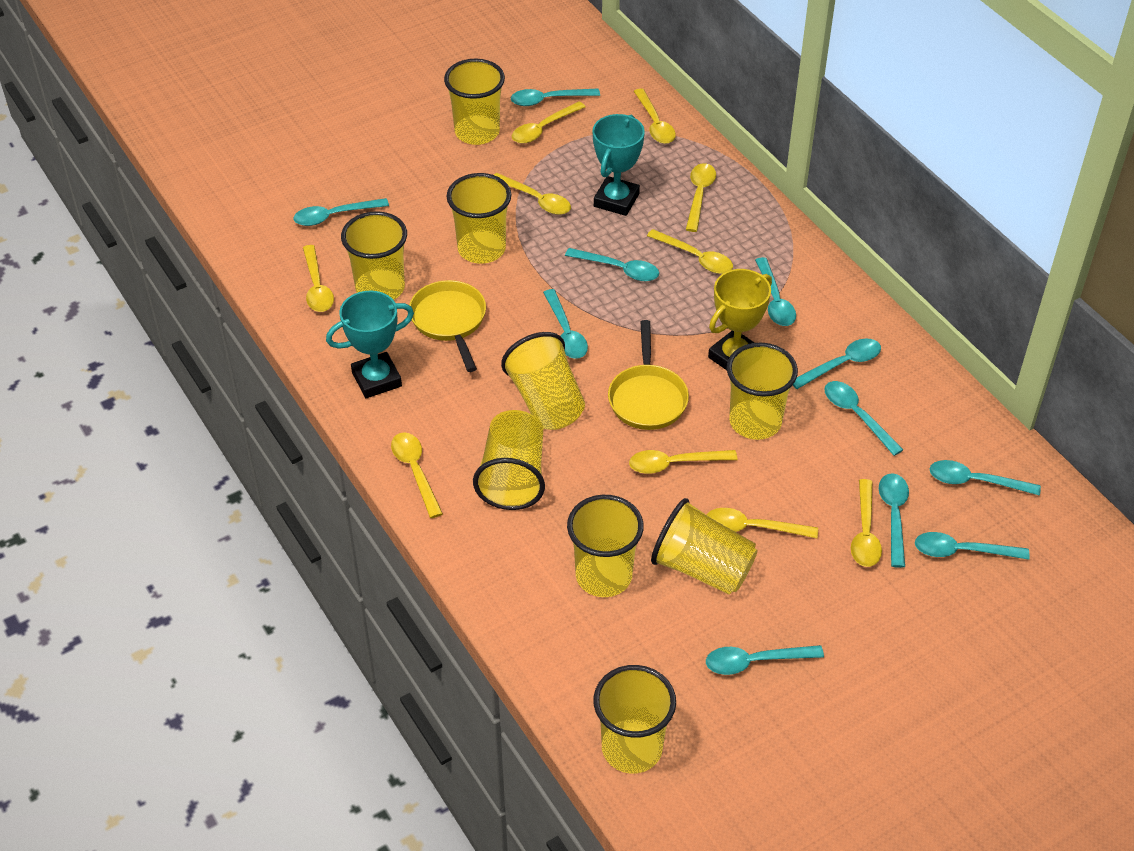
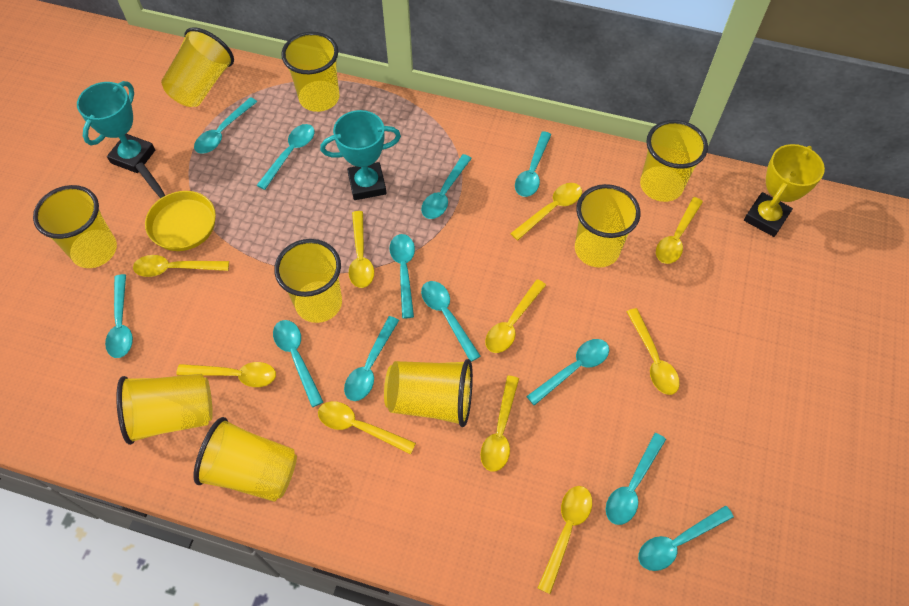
turquoise spoon: [294,198,389,226] [511,88,600,106] [543,289,588,359] [565,248,659,281] [706,645,824,675] [755,257,796,326] [793,339,881,389] [824,381,903,456] [879,473,909,568] [915,532,1030,560] [930,460,1041,496] = 11 -> [105,274,133,358] [194,97,257,154] [257,124,315,190] [273,320,323,407] [344,316,399,401] [390,234,415,318] [421,154,472,219] [421,281,481,362] [515,131,552,197] [526,339,609,406] [606,433,666,525] [638,505,734,571] = 12
yellow pan: [409,280,486,372] [608,320,689,430] = 2 -> [135,162,216,251] = 1

